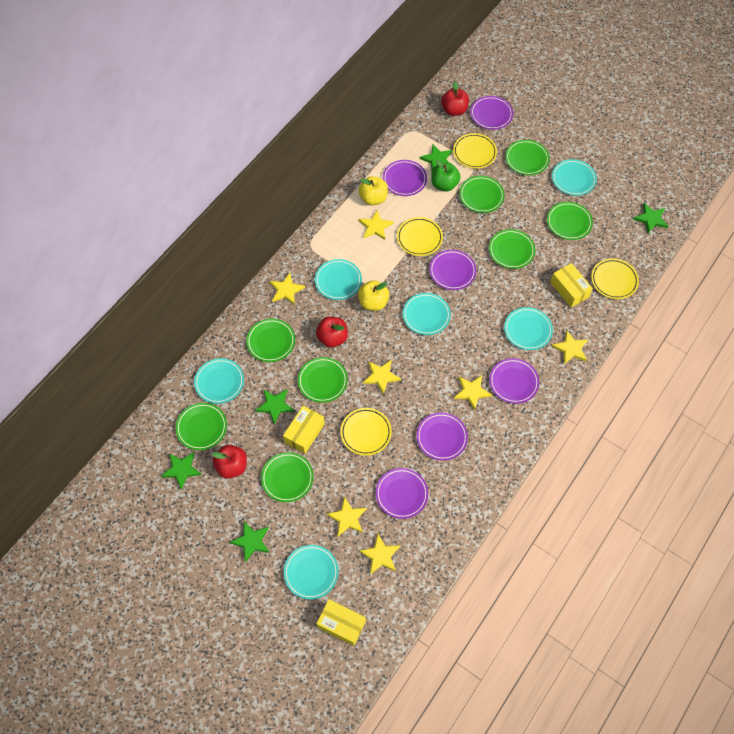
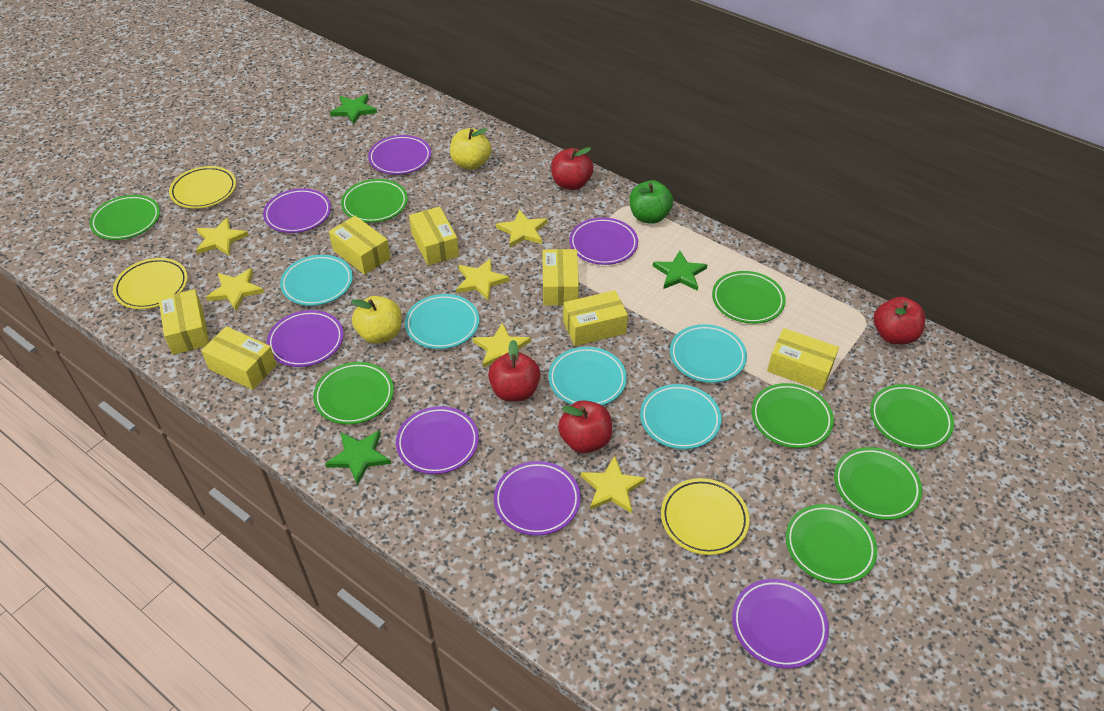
green star: [161,452,202,490] [229,521,270,562] [255,389,294,424] [420,145,452,173] [633,203,668,233] = 5 -> [325,430,391,485] [330,94,377,124] [653,251,707,291] = 3
purple plate: [376,468,428,519] [383,160,427,196] [417,413,468,461] [429,250,476,290] [470,96,513,130] [489,358,539,404] = 6 -> [263,188,331,233] [267,310,343,367] [368,135,431,175] [396,406,479,474] [494,461,580,536] [569,217,638,265] [732,579,829,669] = 7
red apple: [212,445,247,479] [316,316,348,348] [441,81,469,116] = 3 -> [488,340,541,401] [551,147,593,190] [558,400,612,453] [874,297,926,344] = 4
turquoise plate: [194,358,244,404] [284,545,338,599] [315,259,362,300] [403,293,451,335] [504,307,553,350] [552,159,597,196] = 6 -> [280,255,353,306] [405,294,479,349] [548,347,627,406] [640,384,722,449] [670,324,747,383] = 5
yellow box: [283,406,325,454] [316,599,366,646] [550,263,593,308] = 3 -> [158,289,209,355] [201,326,277,390] [329,216,391,275] [409,207,459,266] [543,249,579,306] [563,290,628,346] [767,328,839,391] = 7
yellow plate: [340,408,392,456] [397,217,443,256] [453,133,497,169] [591,258,639,299] = 4 -> [113,258,188,309] [169,166,236,209] [661,478,750,555] = 3
yellow star: [270,273,306,305] [326,497,367,536] [359,211,394,240] [359,534,401,574] [363,359,401,394] [454,375,492,411] [552,331,588,364] = 7 -> [196,218,249,256] [206,268,264,311] [456,258,510,301] [473,323,531,368] [496,209,547,247] [581,456,646,514] = 6

